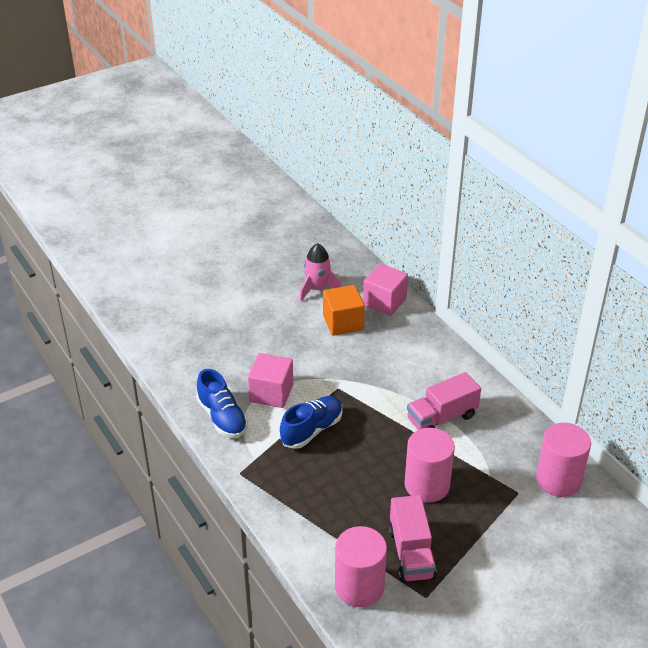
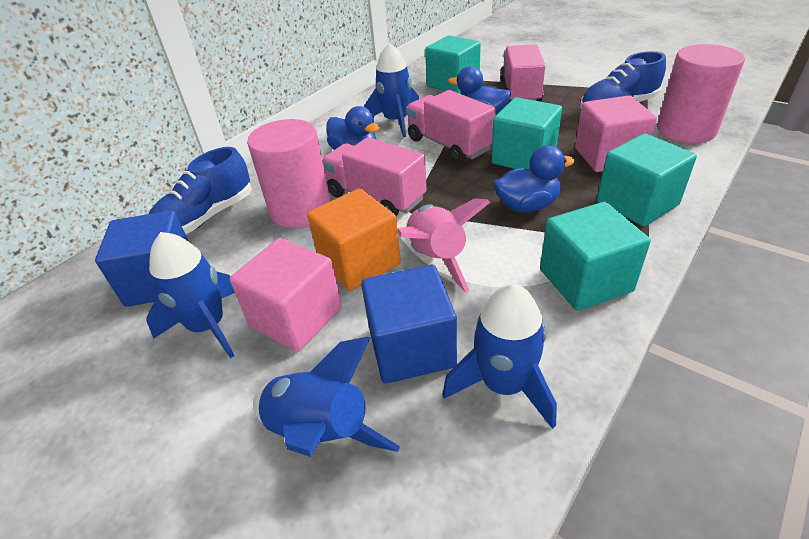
blue cube: none = 0 -> [95,211,189,307] [361,265,457,384] = 2
blue duck: none = 0 -> [326,106,380,150] [448,66,511,116] [493,145,575,212] = 3
blue rocket: none = 0 -> [146,232,235,359] [253,337,400,457] [364,43,419,137] [443,284,557,429] = 4
pink cylinder: [335,526,387,607] [405,428,455,502] [536,423,591,497] = 3 -> [247,119,331,228] [657,44,745,143] = 2
pink truck: [388,495,437,582] [407,372,481,430] = 2 -> [323,137,427,216] [406,90,496,163] [500,44,545,104] = 3
turquoise cube: none = 0 -> [425,35,481,93] [491,97,562,169] [540,202,651,311] [597,133,697,226] = 4

